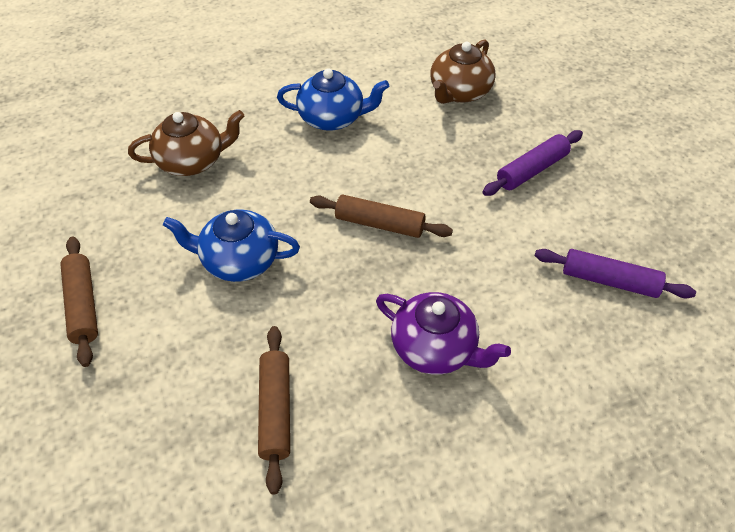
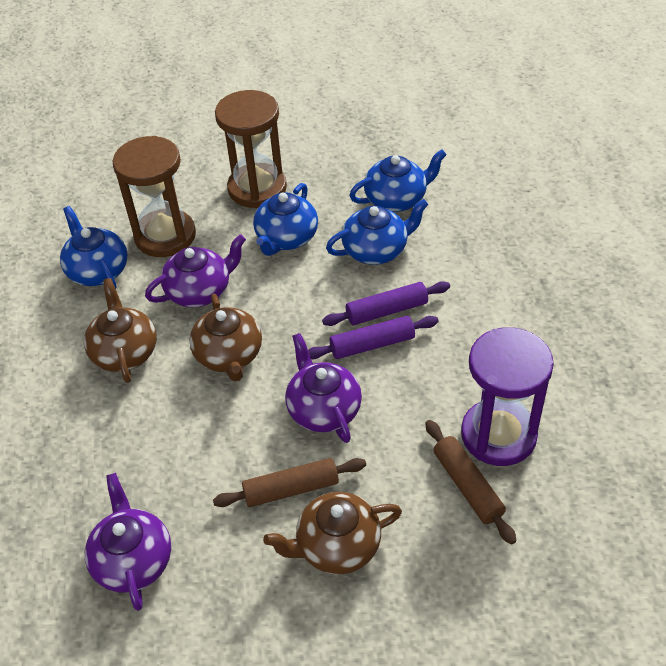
blue teapot: [163,210,300,282] [277,68,389,131] = 2 -> [60,206,128,289] [253,183,318,256] [326,199,428,265] [349,150,447,212] = 4
brown hourglass: none = 0 -> [112,136,196,257] [215,90,287,208] = 2
brown rolling pin: [60,237,98,367] [258,326,290,494] [310,195,453,238] = 3 -> [213,458,366,507] [425,420,516,544] = 2
brown teapot: [128,110,244,176] [430,39,496,104] = 2 -> [84,278,157,383] [189,294,262,382] [263,492,402,574] = 3
purple hourglass: none = 0 -> [461,327,554,466] = 1
purple teapot: [376,292,511,375] = 1 -> [85,473,171,611] [145,234,246,307] [285,333,362,443] = 3

